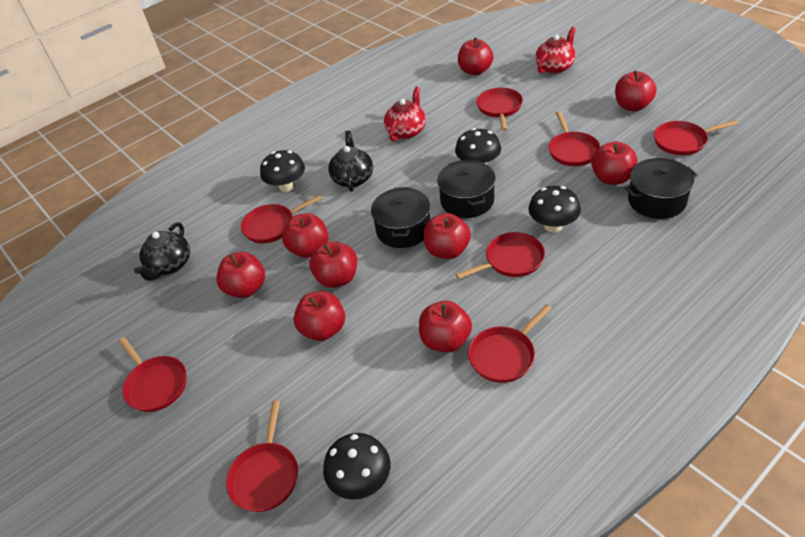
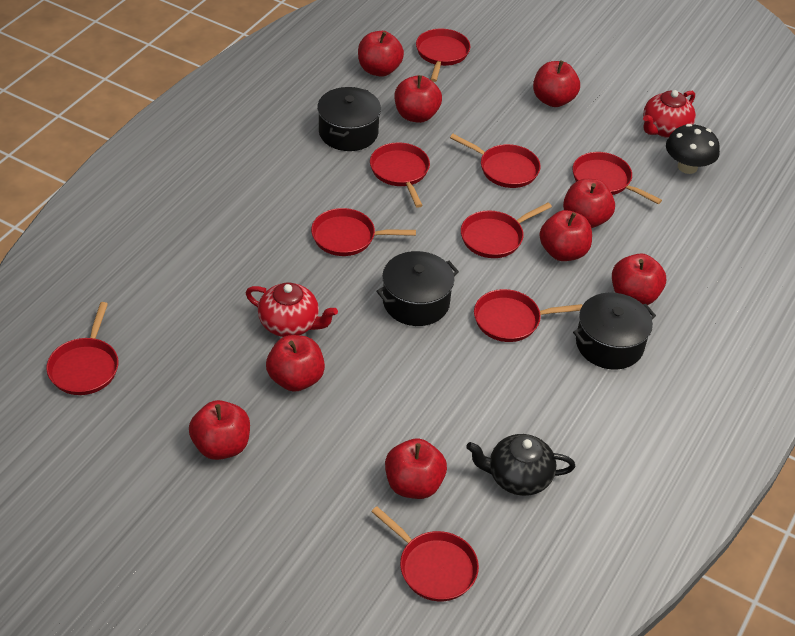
black mushroom: [260,150,305,192] [323,433,391,500] [455,128,501,164] [528,186,581,232] = 4 -> [666,124,720,174] = 1
black teapot: [134,222,190,281] [328,131,373,192] = 2 -> [466,434,575,496] = 1
red pan: [119,337,187,412] [226,400,298,512] [241,195,322,243] [456,232,545,279] [468,304,552,383] [477,88,523,131] [549,111,600,166] [654,120,738,155] = 8 -> [46,302,118,395] [311,208,416,256] [370,142,430,208] [371,506,479,601] [416,29,471,82] [450,134,541,188] [461,202,552,258] [474,289,583,342] [573,152,662,204] = 9

